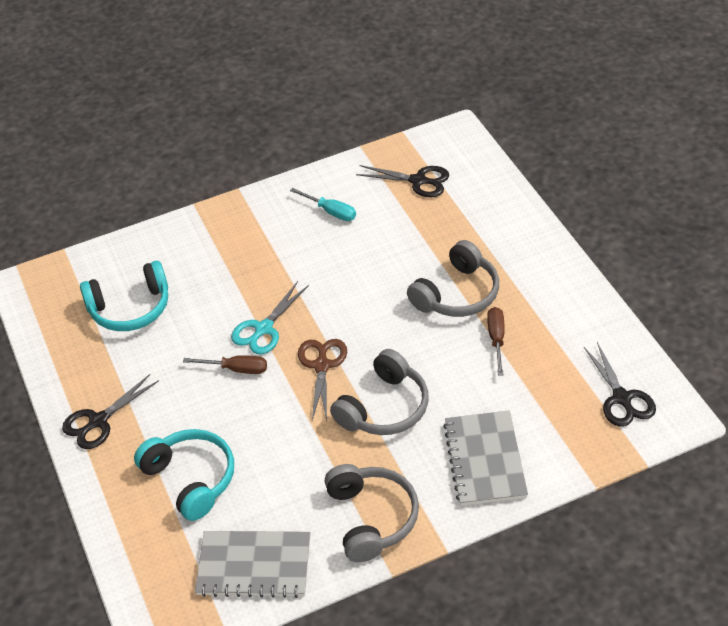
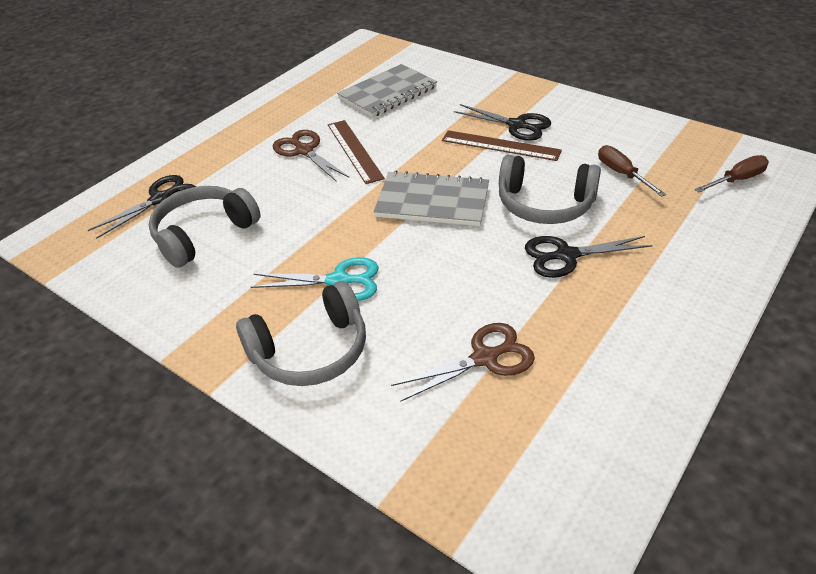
brown ruler: none = 0 -> [328,120,385,184] [442,130,562,161] = 2
brown scissors: [298,339,347,421] = 1 -> [273,130,349,182] [391,323,535,402] = 2
turquoise headphones: [80,261,168,331] [134,429,234,521] = 2 -> none = 0
turquoise screwdriver: [290,188,356,221] = 1 -> none = 0

